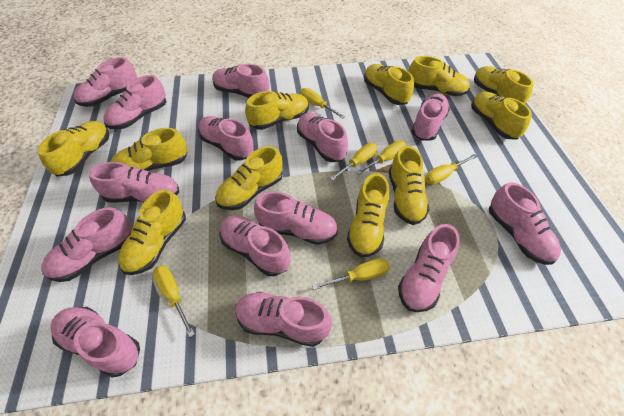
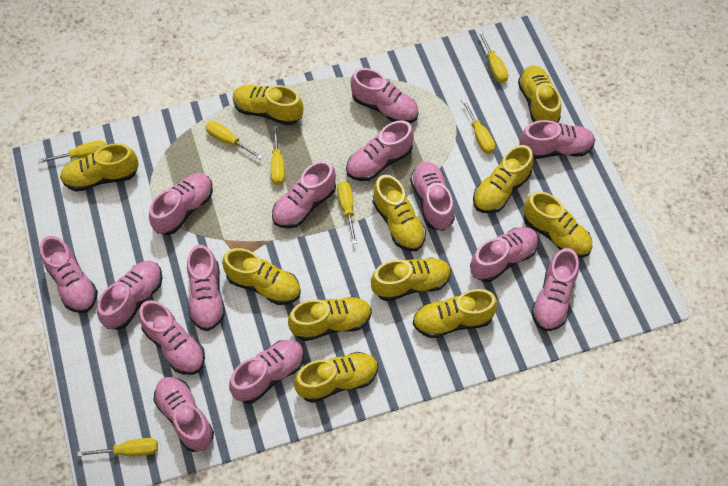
yellow screwdriver: [153,265,195,337] [300,88,345,118] [312,258,390,290] [330,143,378,181] [356,141,406,174] [425,154,477,185] = 6 -> [38,141,106,163] [77,438,158,457] [205,121,263,159] [271,125,285,185] [337,181,357,244] [461,99,495,154] [478,31,508,83] = 7

